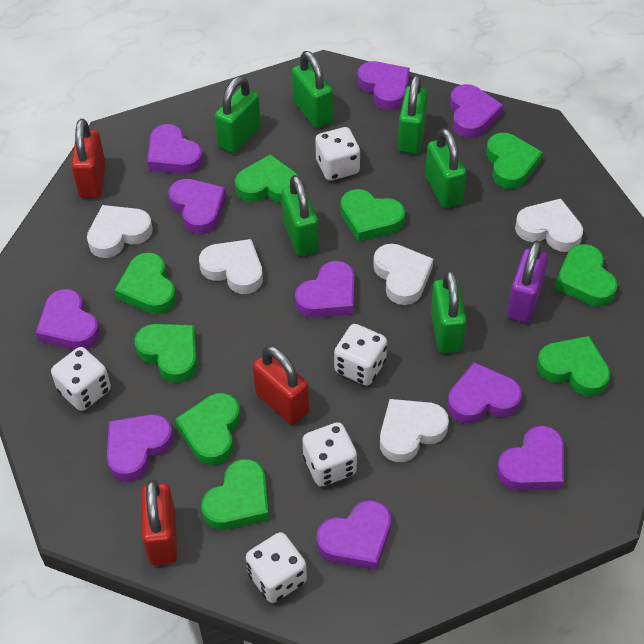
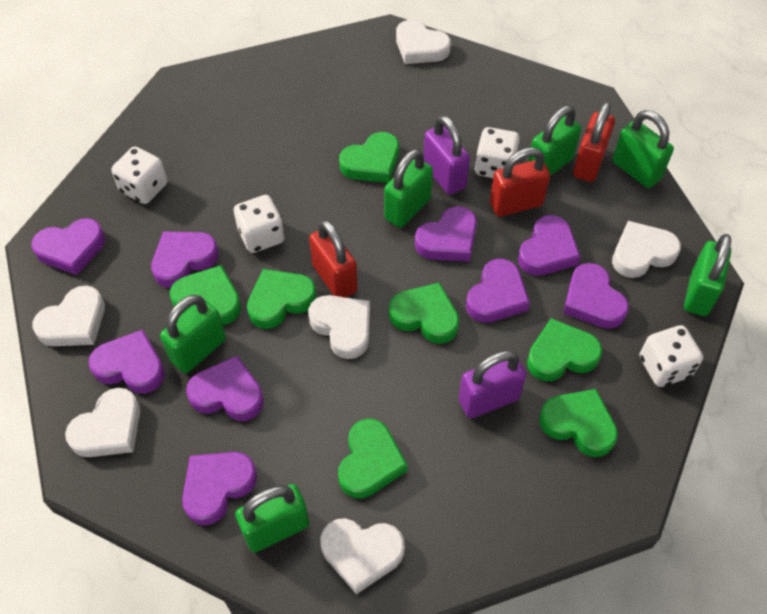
green heart: [115,252,176,314] [134,324,197,383] [175,393,240,465] [201,459,269,530] [235,154,298,203] [341,189,405,242] [486,133,543,189] [537,336,610,397] [555,244,618,306] = 9 -> [170,265,241,325] [247,269,316,329] [338,419,408,499] [339,132,399,183] [389,282,459,344] [527,318,602,381] [539,389,618,457] = 7
purple heart: [36,289,100,350] [107,414,173,482] [147,124,203,174] [168,179,226,234] [295,261,354,318] [317,500,391,570] [357,61,410,110] [447,362,522,423] [450,84,503,138] [497,426,564,490] = 10 -> [31,218,105,275] [88,330,165,394] [151,231,219,288] [182,452,257,526] [186,356,264,421] [415,206,477,262] [466,259,530,323] [518,215,581,276] [563,263,629,329] = 9
purple padlock: [507,240,548,323] = 1 -> [423,115,470,195] [458,350,526,418] = 2
white dice: [51,347,111,411] [246,532,307,603] [302,422,357,487] [315,127,360,181] [334,324,387,386] = 5 -> [111,147,167,204] [234,195,284,253] [474,127,520,178] [640,325,703,387] = 4
white heart: [87,205,153,258] [199,239,263,294] [373,244,433,305] [380,399,449,462] [515,198,583,252] = 5 -> [32,286,105,346] [65,388,140,457] [308,295,370,359] [320,518,405,594] [396,20,451,64] [612,221,681,278] = 6

